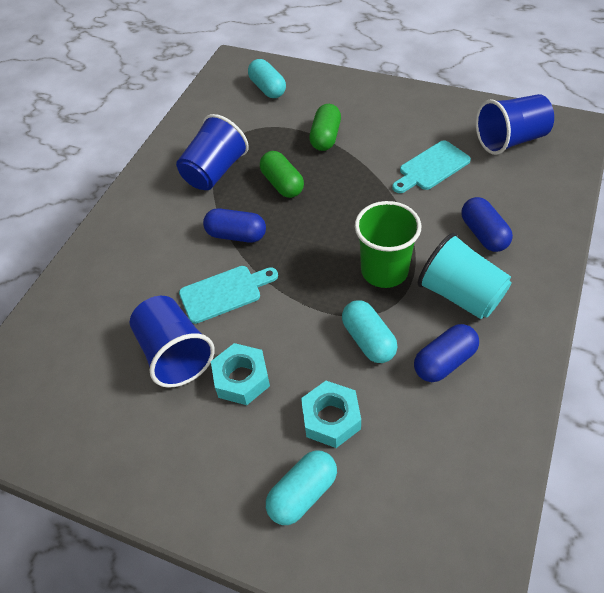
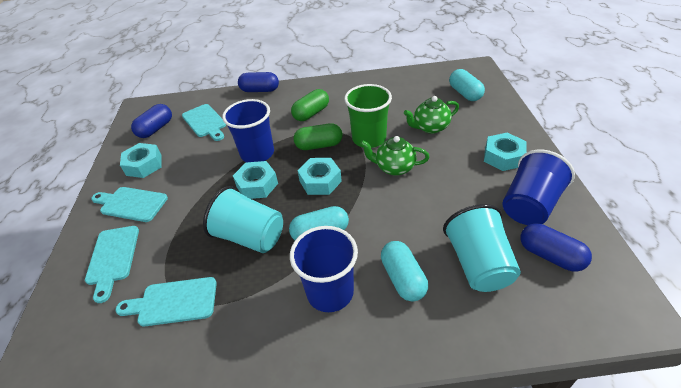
green teapot: none = 0 -> [360,136,430,176] [404,96,459,134] = 2
turquoise cup: [418,233,512,319] = 1 -> [203,186,283,253] [443,204,521,292] = 2
turquoise cutting board: [179,266,278,324] [392,140,471,193] = 2 -> [85,226,139,303] [91,187,168,222] [116,277,217,327] [182,104,226,141] = 4
turquoise nut: [211,343,270,405] [301,381,361,448] = 2 -> [120,143,162,178] [233,161,278,199] [297,158,342,195] [484,133,526,171] = 4

